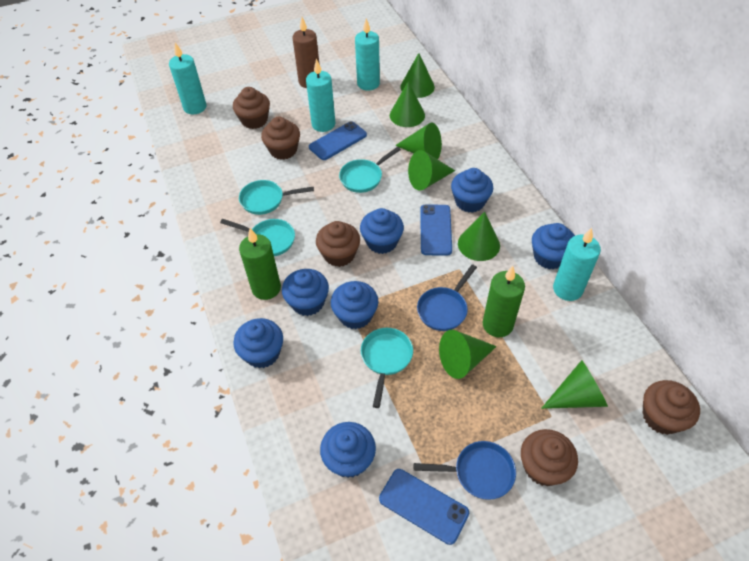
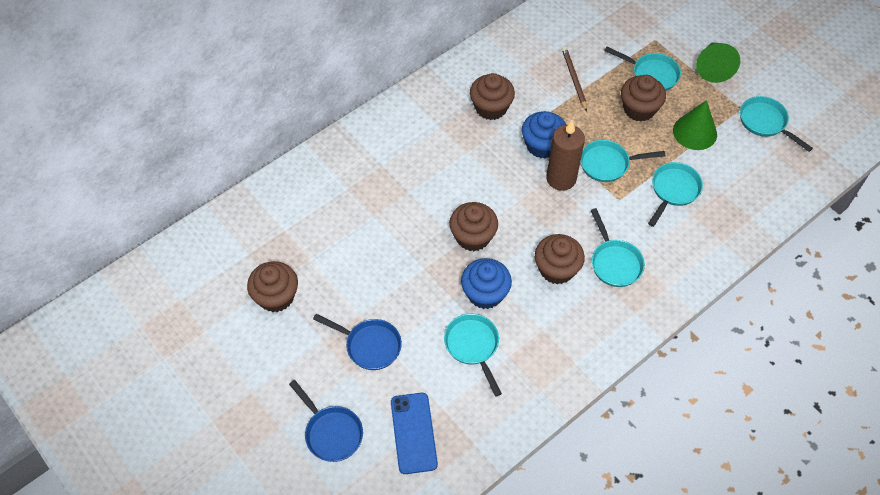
blue cupcake: [233,318,283,368] [282,269,329,316] [320,422,376,478] [331,281,378,329] [360,208,404,254] [451,168,493,213] [532,223,575,270] = 7 -> [461,258,512,309] [522,111,566,158] = 2
blue phone: [309,121,367,160] [379,469,469,545] [420,205,452,256] = 3 -> [391,393,438,474] = 1
brown pencil: none = 0 -> [562,47,587,111] = 1
green candle: [239,228,281,300] [482,266,525,337] = 2 -> none = 0
green cone: [390,81,425,127] [395,123,442,159] [401,53,435,98] [408,150,455,191] [439,330,497,379] [458,212,500,261] [541,360,608,409] = 7 -> [673,100,717,150] [696,42,740,83] = 2
turquoise candle: [169,43,207,115] [306,59,335,132] [355,18,380,91] [553,228,601,301] = 4 -> none = 0
turquoise pan: [220,219,295,256] [239,180,314,215] [339,147,401,193] [361,328,413,408] = 4 -> [444,314,502,397] [580,140,665,182] [591,208,645,287] [604,47,681,91] [648,162,703,227] [740,96,813,152] = 6

